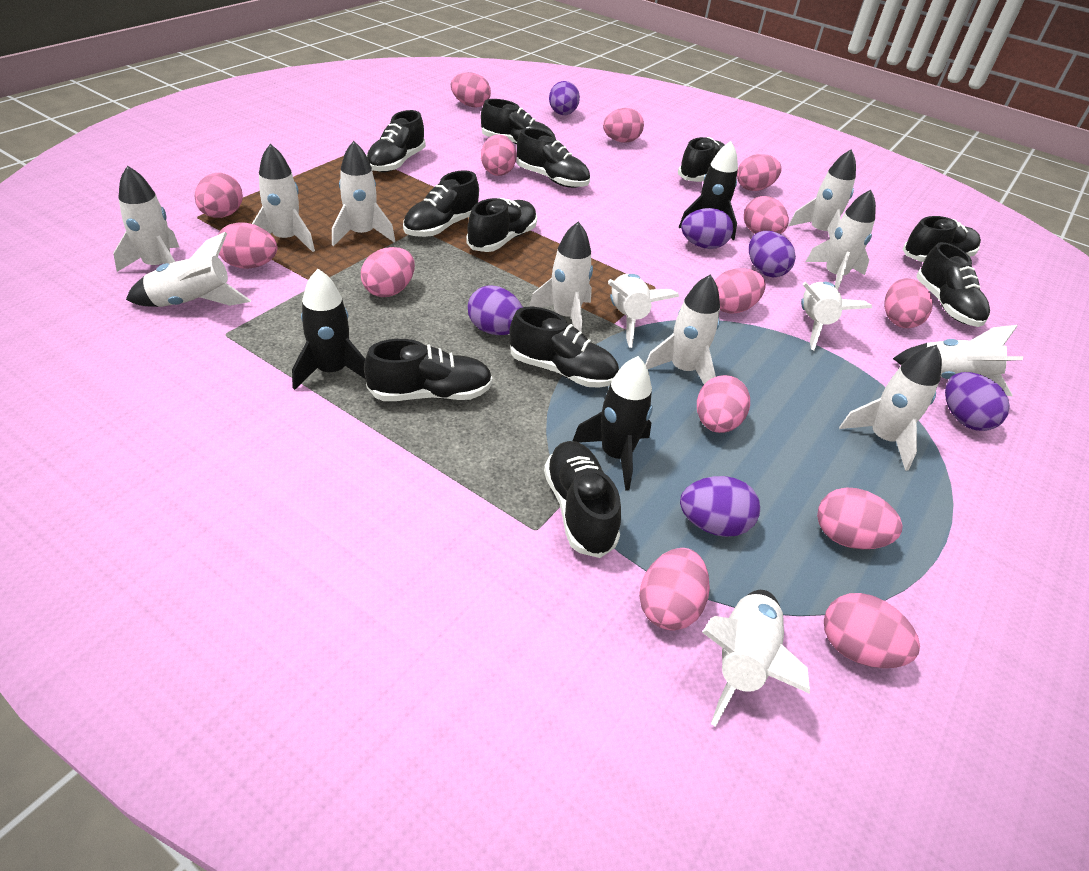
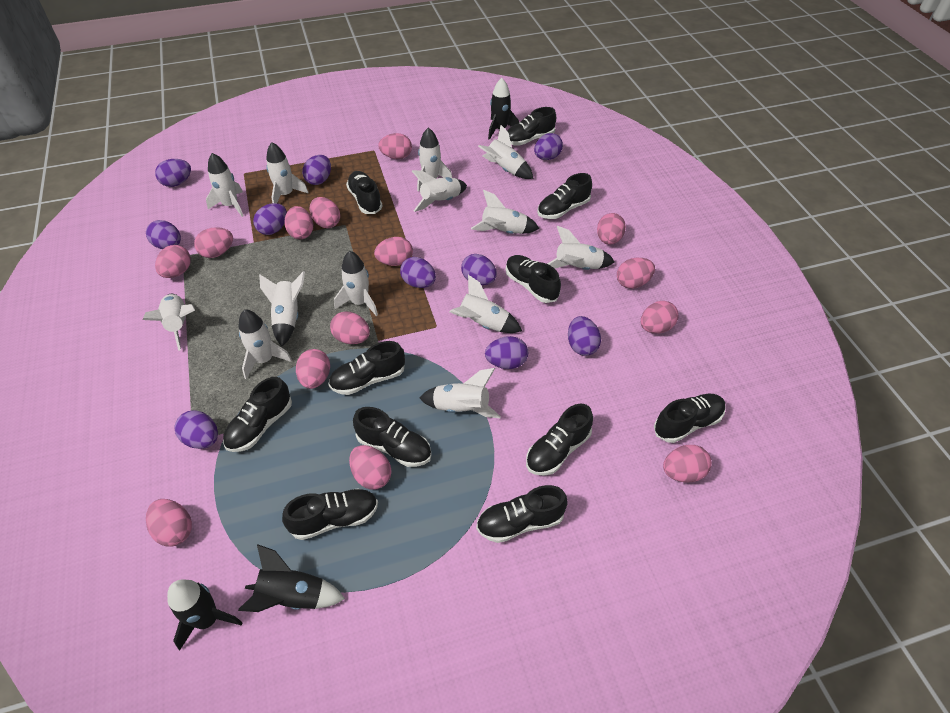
purple egg: [468,286,523,335] [549,81,580,115] [680,476,760,537] [681,208,733,249] [749,231,796,277] [945,372,1010,431] = 6 -> [146,220,181,249] [155,159,191,187] [174,410,218,449] [253,203,287,235] [302,155,331,185] [400,257,436,288] [461,254,497,285] [485,336,528,369] [534,133,563,160] [568,316,601,356] = 10

